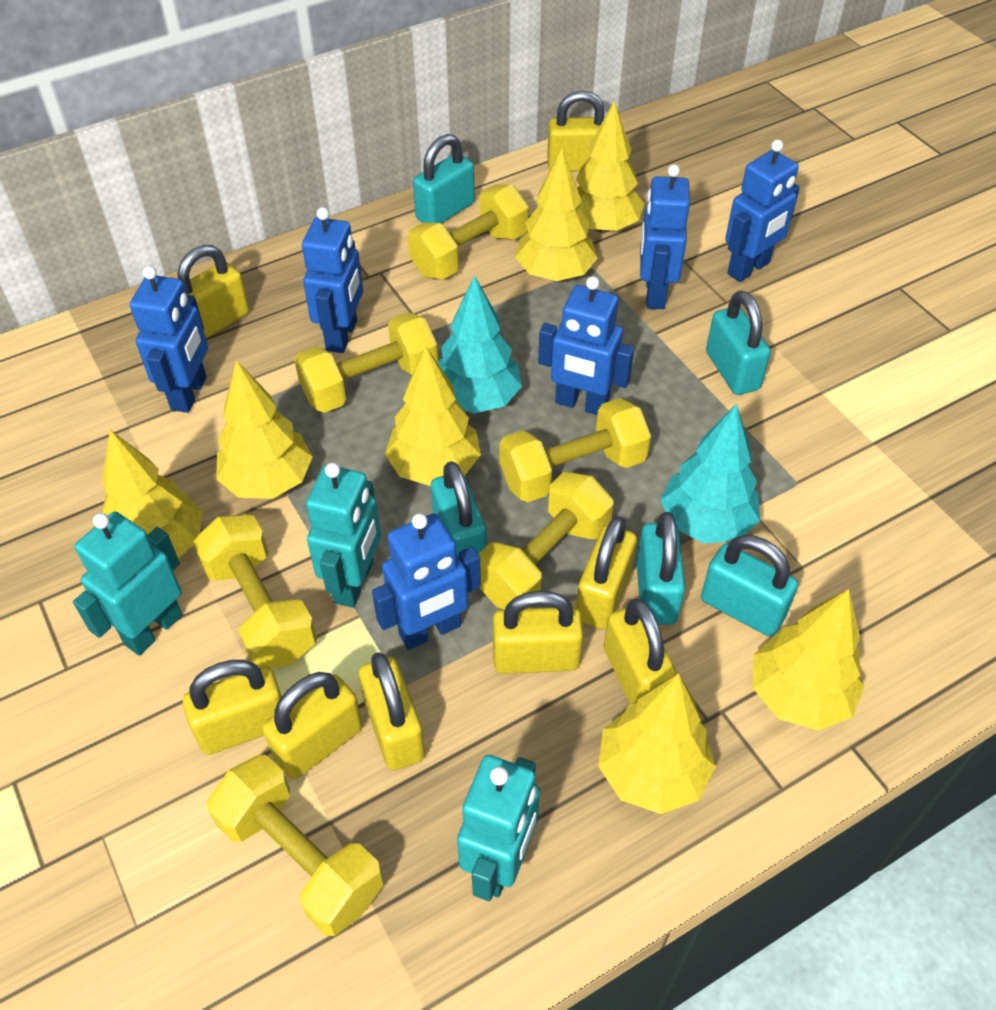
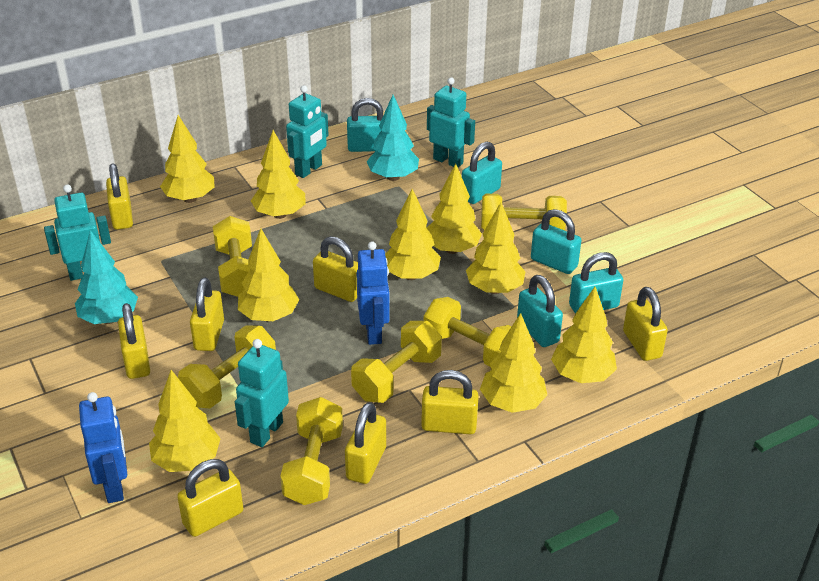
blue robot: [130,266,208,413] [302,207,363,353] [372,513,481,650] [538,276,634,415] [640,164,690,309] [725,139,800,282] = 6 -> [79,392,127,503] [356,241,390,345] = 2
turquoise robot: [73,512,182,656] [306,463,381,608] [457,755,540,901] = 3 -> [44,184,111,281] [235,339,289,447] [286,85,329,178] [427,77,475,168] = 4
yellow tree: [102,430,203,558] [216,360,313,499] [385,347,481,486] [515,148,598,281] [576,100,645,233] [598,674,716,814] [753,589,865,731] = 7 -> [149,370,221,472] [160,115,215,203] [238,228,299,322] [251,130,305,219] [385,189,441,280] [427,163,482,254] [466,202,526,294] [480,313,547,413] [551,287,617,383] = 9

